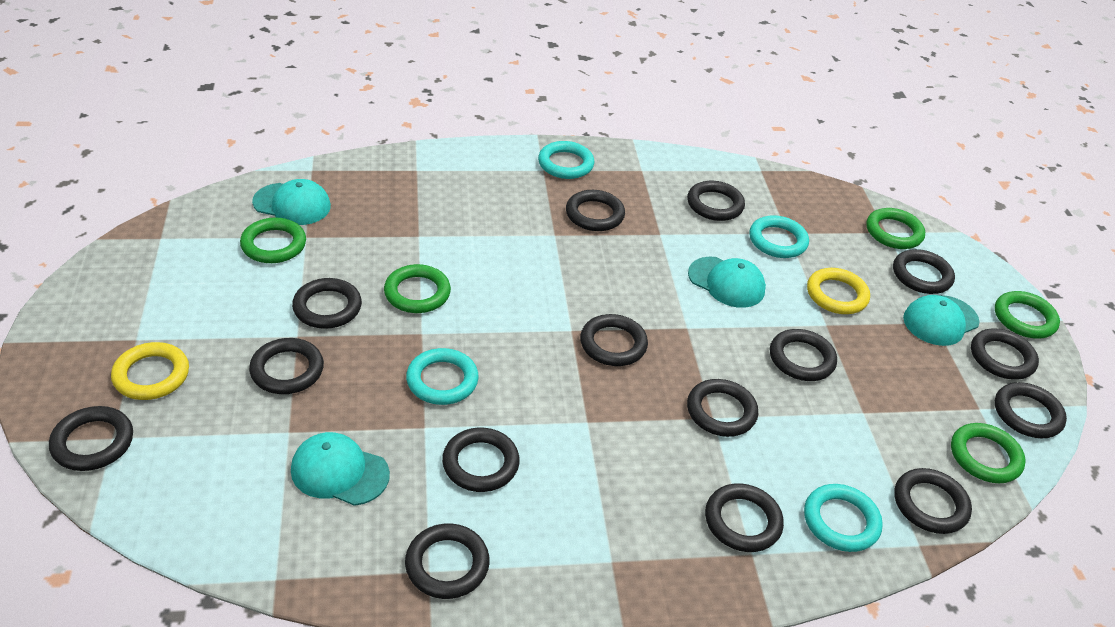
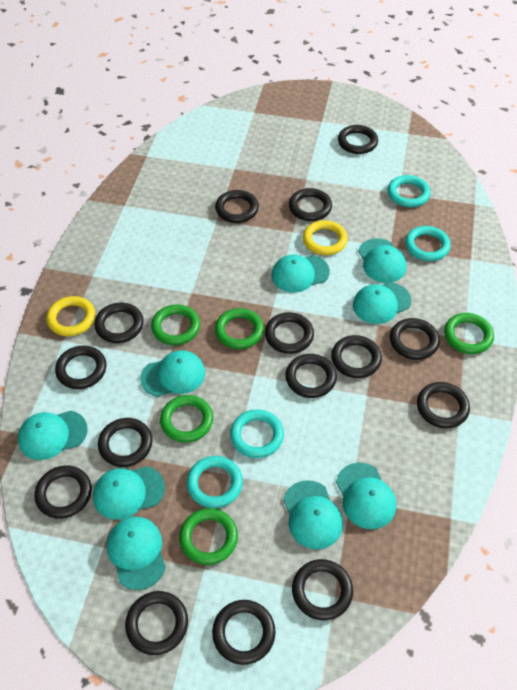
turquoise cap: [252,179,331,225] [291,432,390,506] [688,257,766,308] [903,295,980,346] = 4 -> [18,411,88,460] [93,466,165,520] [107,517,166,590] [140,350,205,397] [271,254,330,293] [283,480,343,549] [336,463,396,529] [353,282,411,324] [358,238,406,283] = 9

